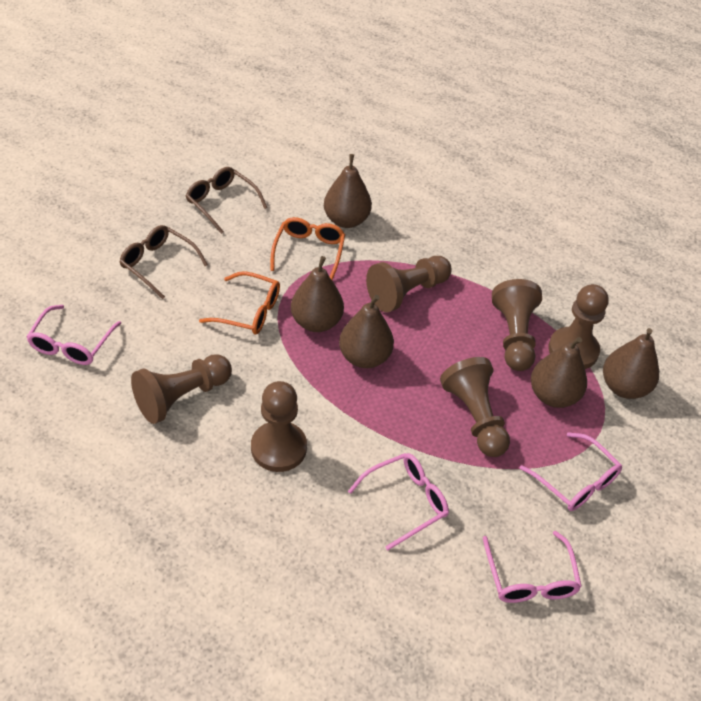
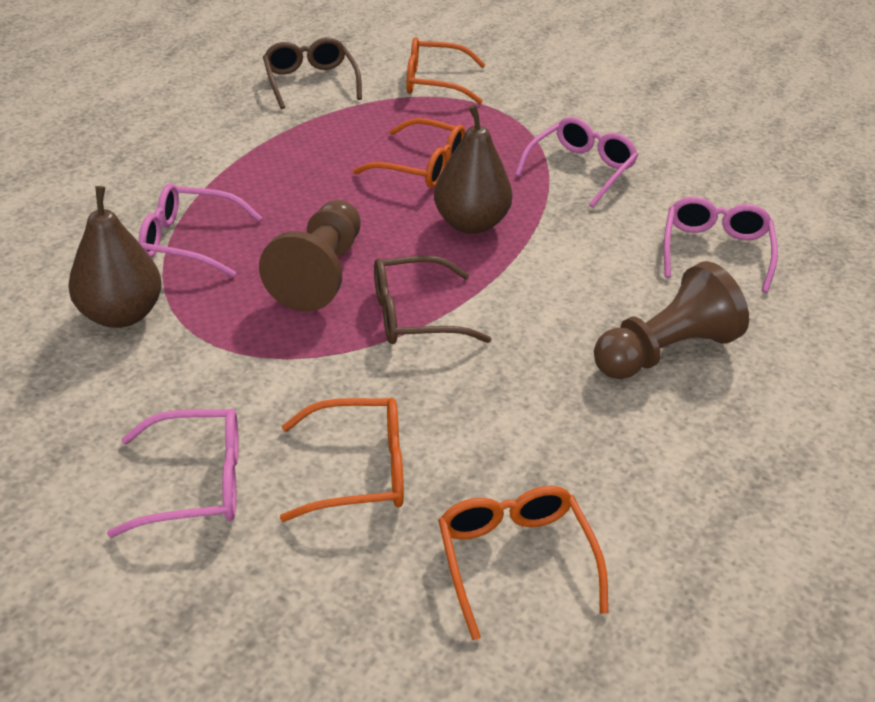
brown pawn: [131,354,232,424] [251,381,307,472] [366,256,452,312] [440,357,510,457] [492,279,542,371] [548,284,608,369] = 6 -> [259,200,361,312] [594,261,749,379] = 2
brown pear: [291,256,344,332] [324,154,372,228] [339,295,394,368] [531,337,587,408] [603,328,659,399] = 5 -> [68,186,162,328] [434,105,512,234] = 2
orange glasses: [199,271,280,335] [270,217,345,280] = 2 -> [280,398,404,522] [353,118,465,188] [407,37,486,104] [438,486,608,640] = 4

